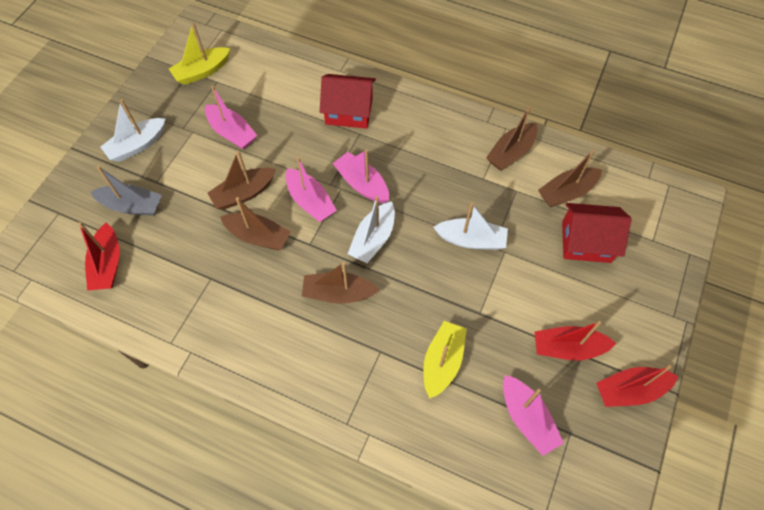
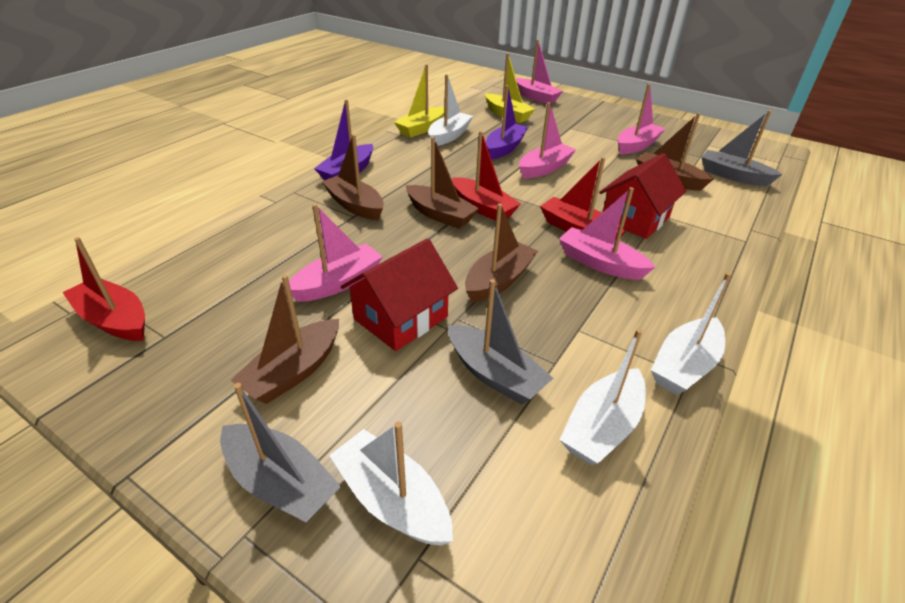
grey boat: [90,166,162,216] = 1 -> [220,383,341,523] [448,279,553,405] [701,110,782,186] = 3
pink boat: [205,86,257,150] [285,157,337,222] [333,149,389,203] [503,375,564,456] = 4 -> [289,204,383,302] [516,39,563,104] [519,102,576,178] [559,187,655,280] [618,84,666,154] = 5
purple boat: none = 0 -> [314,99,373,180] [486,85,528,160] = 2
white boat: [100,99,165,162] [348,196,395,263] [433,203,508,250] = 3 -> [329,421,453,546] [428,74,473,146] [560,329,646,465] [651,272,732,395] = 4

